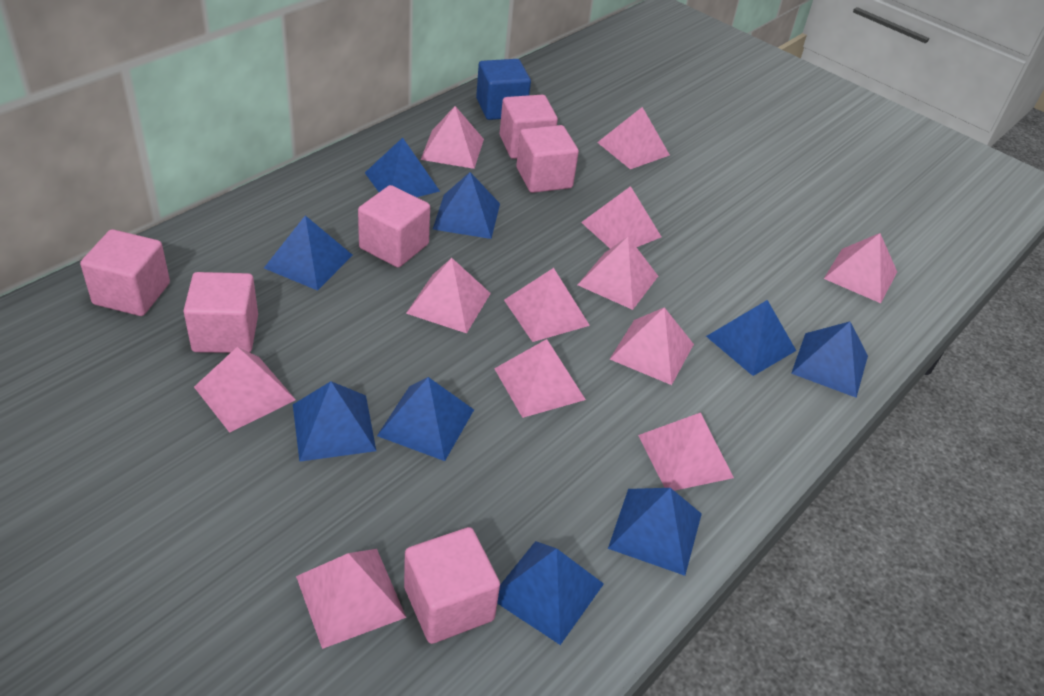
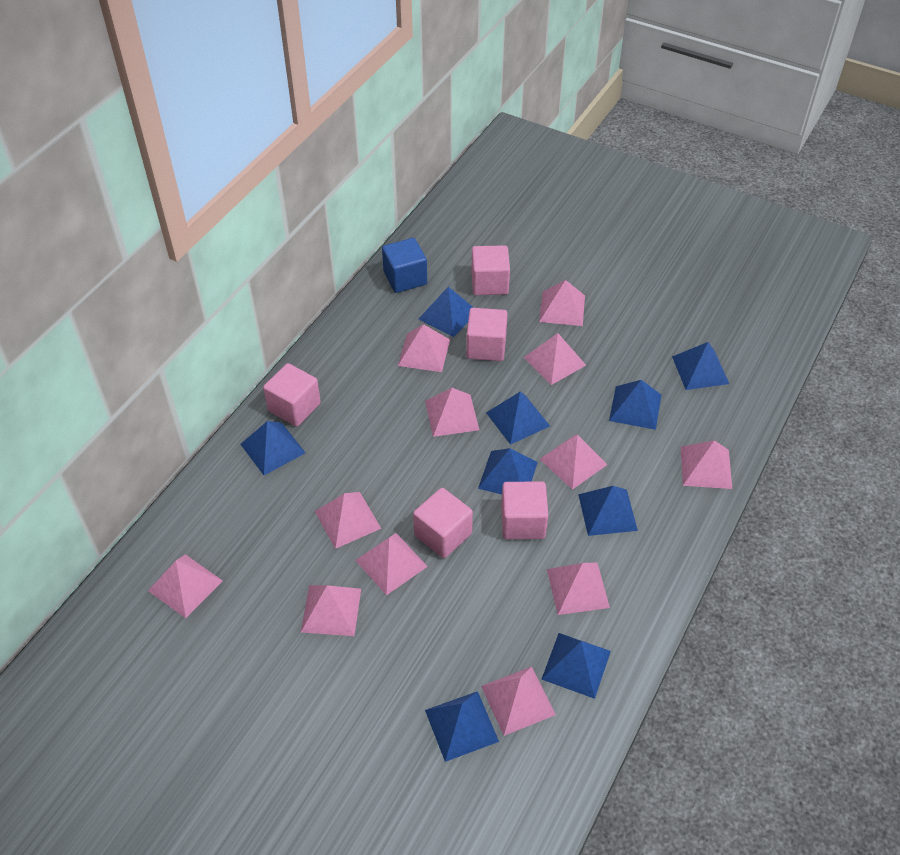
pink cube: [80,229,170,316] [184,272,258,353] [358,185,430,268] [404,527,500,644] [500,95,558,159] [516,125,579,193] = 6 -> [263,363,321,427] [413,488,473,558] [466,308,508,361] [471,245,510,295] [501,481,548,539] = 5

